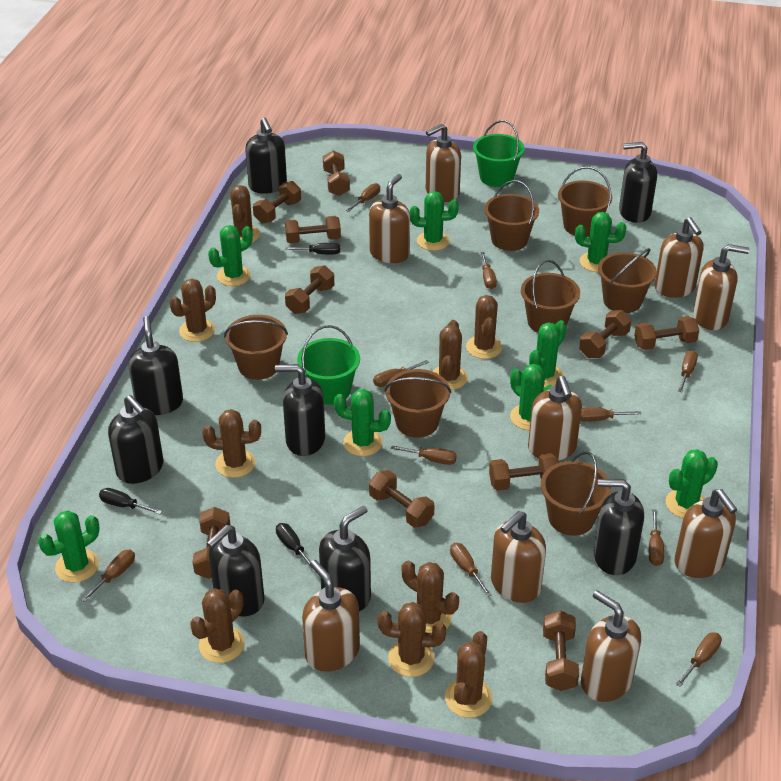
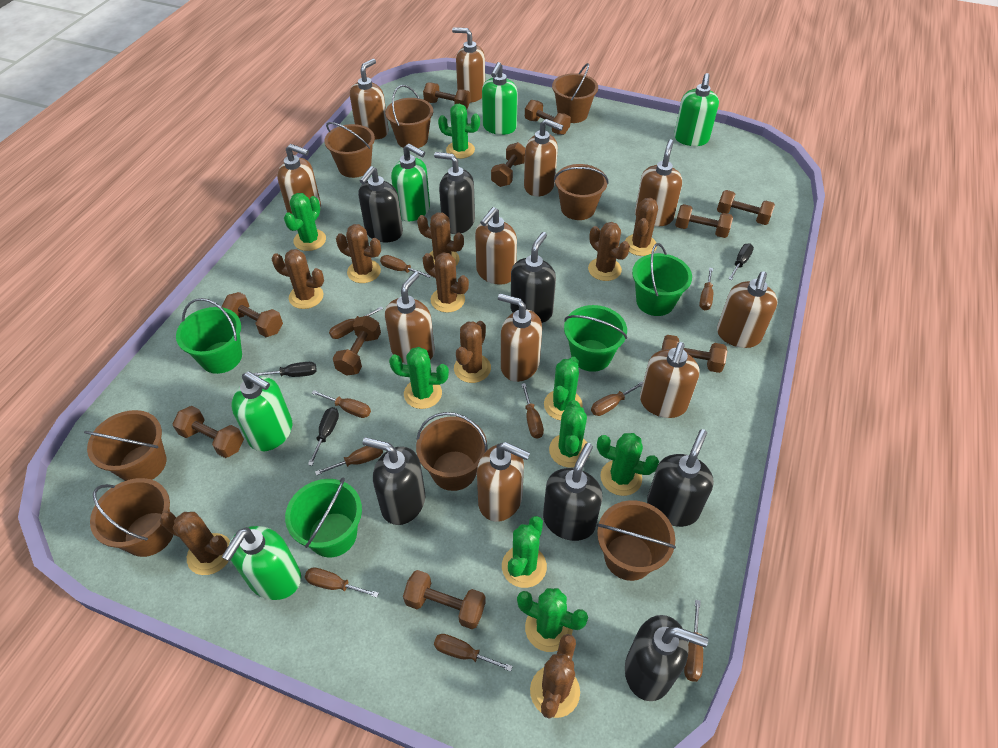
black soap dispenser: [108,395,164,484] [128,316,183,415] [207,525,265,616] [245,117,287,194] [275,364,325,456] [319,506,371,611] [594,479,644,575] [619,142,657,223] = 8 -> [358,166,403,242] [362,437,425,525] [434,152,475,234] [510,232,556,323] [543,443,603,541] [625,615,708,701] [647,429,714,527] = 7
brown bucket: [224,315,288,380] [384,369,451,438] [484,180,539,251] [521,260,580,333] [541,451,611,536] [558,167,612,237] [598,248,657,313] = 7 -> [84,410,166,481] [90,478,173,557] [324,122,375,178] [385,85,433,148] [416,412,488,491] [552,63,598,123] [554,164,608,220] [597,500,676,581] = 8
brown soap dispenser: [302,560,360,672] [369,174,410,263] [426,123,461,202] [491,511,546,603] [528,376,582,461] [581,590,641,702] [655,217,704,298] [674,489,737,578] [693,244,749,330] = 9 -> [277,144,321,214] [350,58,389,140] [385,272,435,364] [452,27,485,103] [475,207,517,285] [477,442,530,522] [498,293,542,382] [524,119,563,196] [635,139,682,226] [640,342,700,418] [717,271,777,348] = 11
green bucket: [297,325,360,405] [473,120,525,187] = 2 -> [176,298,242,374] [285,478,362,557] [564,305,627,372] [632,243,692,316] = 4
green soap dispenser: none = 0 -> [222,526,301,600] [231,371,292,452] [391,144,430,221] [482,62,518,135] [674,73,719,146] = 5

